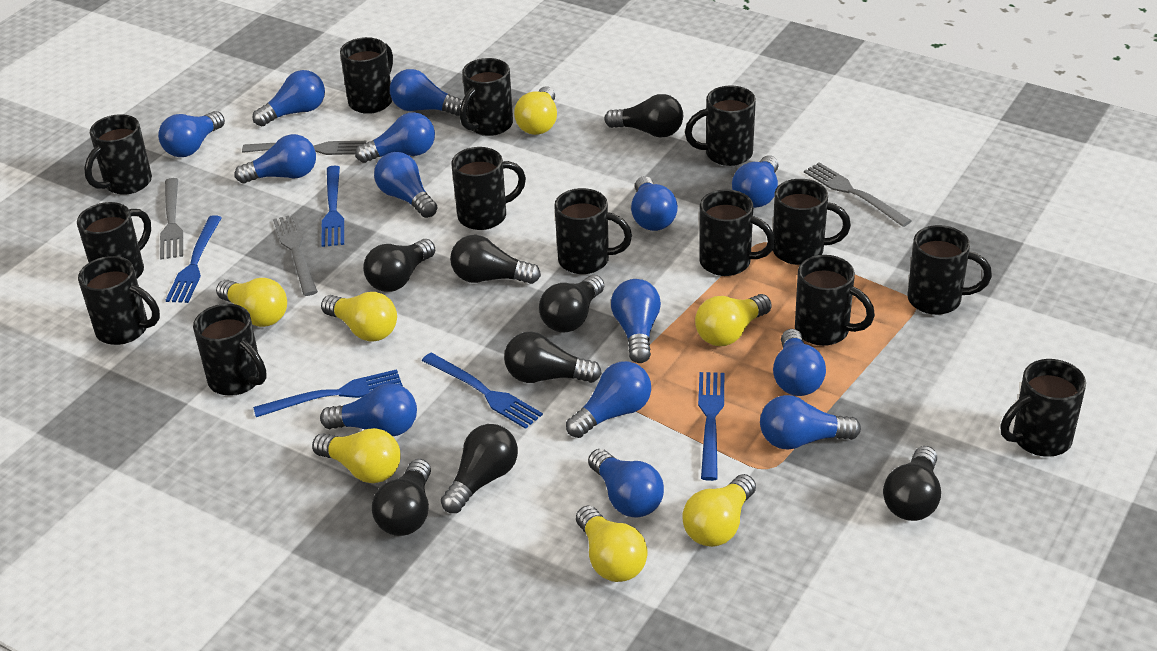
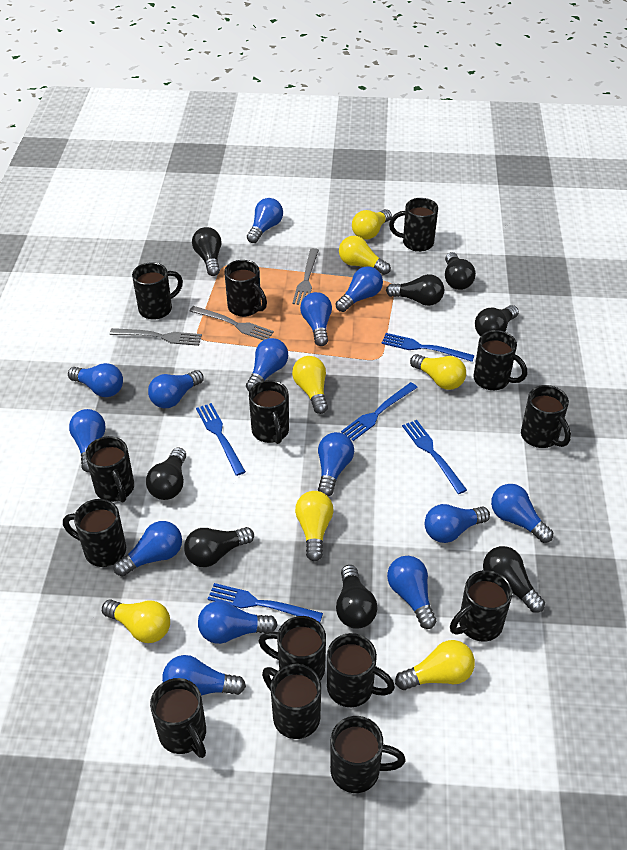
grey fork: [160,178,183,260] [242,141,367,155] [273,214,318,296] [804,162,912,227] = 4 -> [110,328,202,346] [190,306,274,340] [292,248,319,305] = 3

